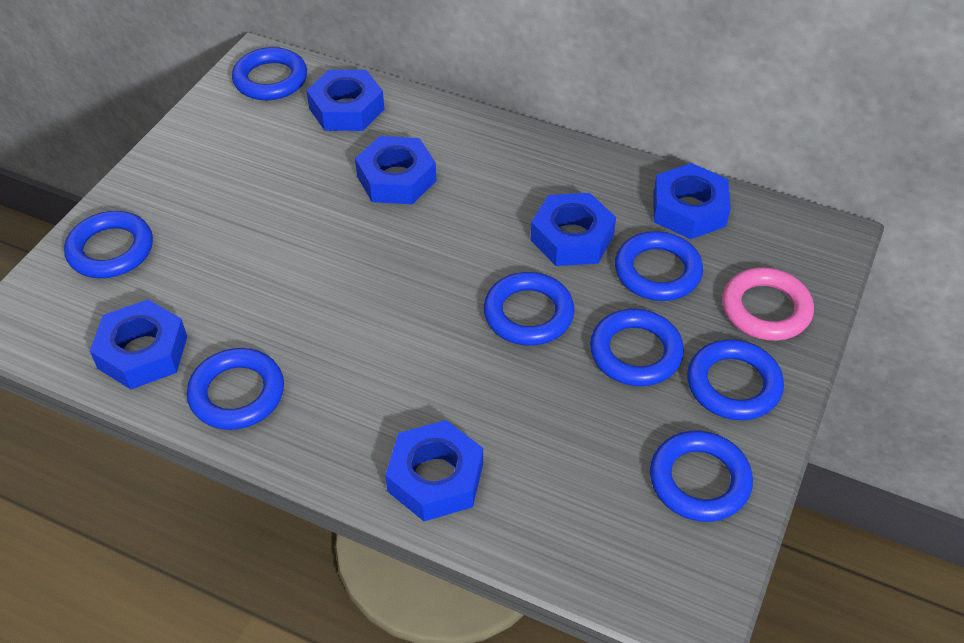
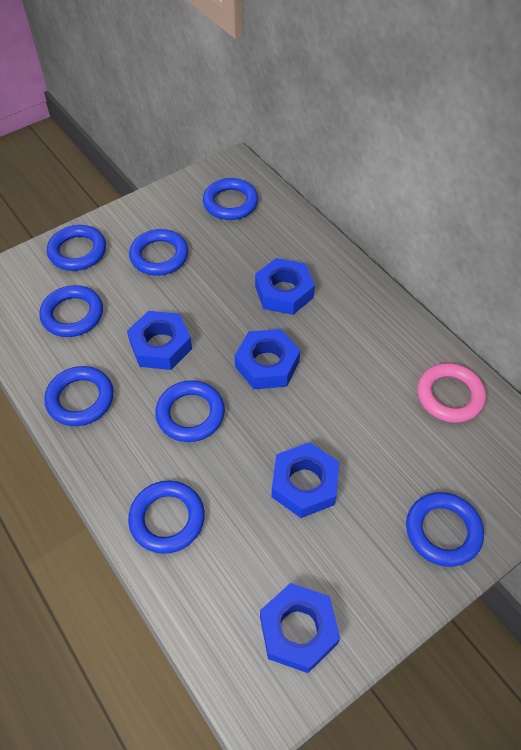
blue nut: [90,299,187,389] [306,70,384,131] [355,136,436,204] [385,420,483,521] [530,193,616,266] [653,163,731,239] = 6 -> [127,311,192,370] [235,329,300,389] [255,258,315,315] [260,583,340,673] [271,442,339,518] = 5

